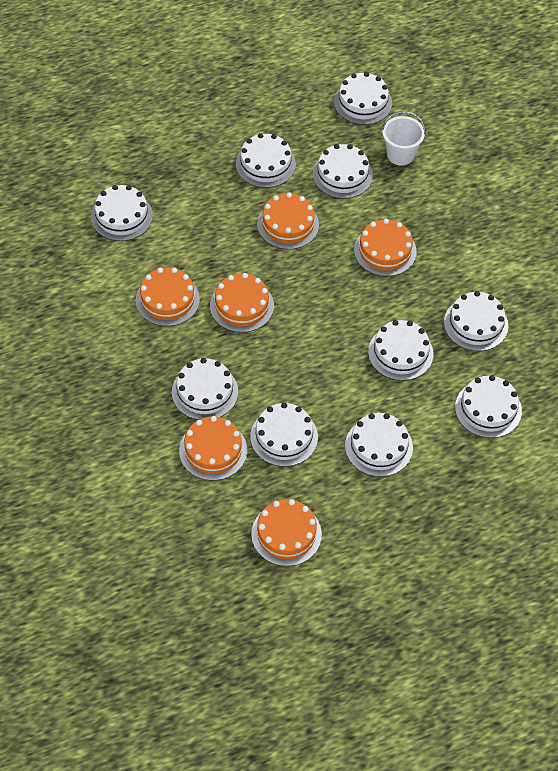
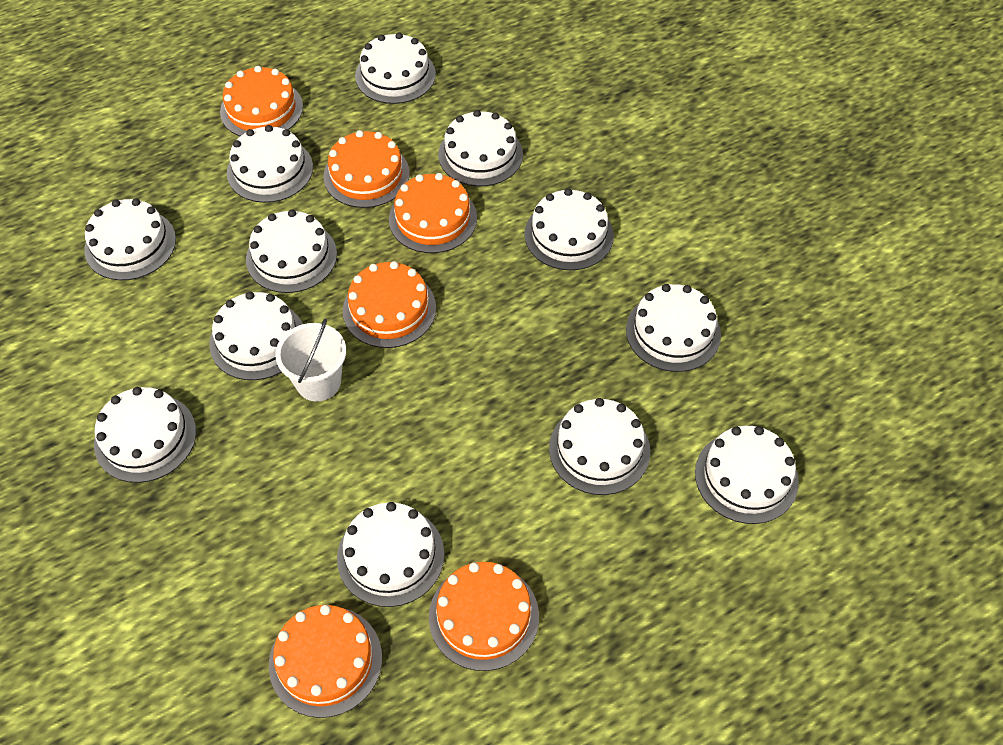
white cake: [91,185,153,241] [172,358,238,420] [236,133,296,188] [250,402,318,467] [312,144,373,199] [334,72,392,125] [345,413,413,477] [368,320,433,381] [444,291,508,351] [455,375,522,438] = 10 -> [84,198,176,280] [94,387,196,483] [209,291,303,380] [227,125,313,203] [246,209,337,293] [337,502,444,607] [355,32,436,104] [438,110,523,186] [524,188,614,270] [549,398,650,495] [626,284,721,372] [695,426,799,524] = 12

